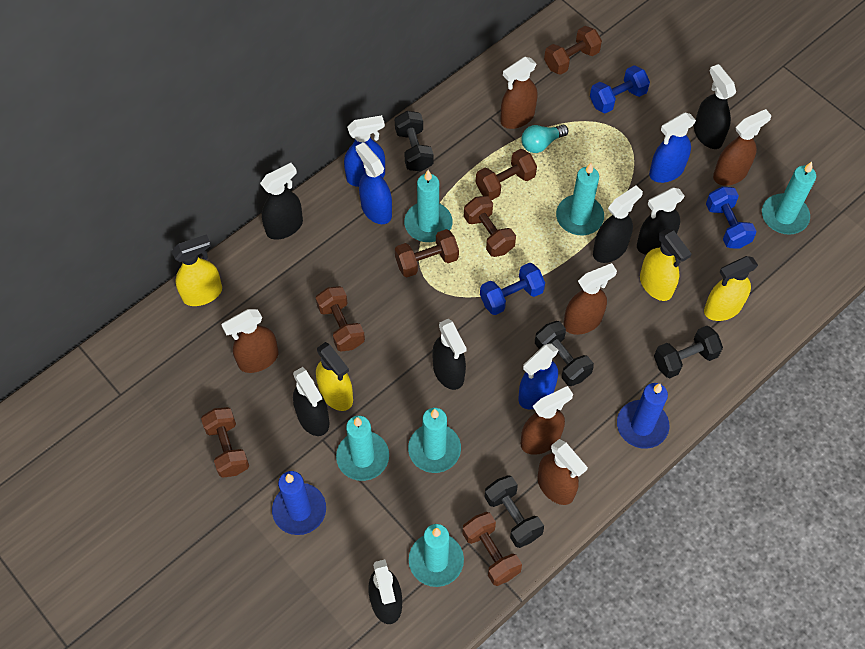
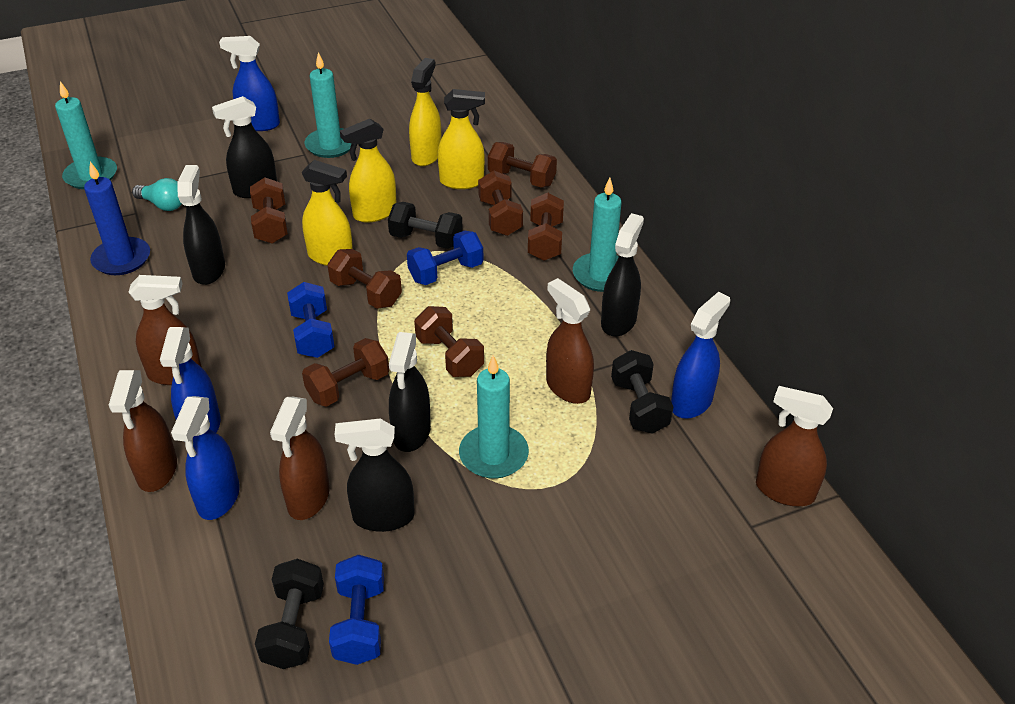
black dumbbell: [395,111,433,172] [485,475,544,548] [535,321,594,386] [654,326,723,378] = 4 -> [255,559,324,669] [388,202,463,249] [611,350,673,434] = 3
black spray bottle: [260,163,303,240] [293,367,329,436] [368,559,402,624] [432,319,467,390] [593,185,643,263] [637,188,685,255] [694,64,736,149] = 7 -> [178,165,225,285] [212,96,277,198] [335,419,414,532] [389,332,431,452] [601,213,644,337] = 5
blue candle: [272,471,326,535] [617,383,669,449] = 2 -> [84,162,150,275] = 1
brown spray bottle: [221,309,278,373] [500,57,538,129] [521,386,573,455] [537,439,588,505] [564,263,617,335] [713,109,772,186] = 6 -> [109,370,177,492] [128,275,202,385] [270,397,330,520] [546,278,594,404] [756,386,833,506] = 5
turquoise candle: [336,416,389,481] [404,170,453,242] [408,408,461,473] [409,524,464,587] [556,163,604,235] [762,162,816,235] = 6 -> [55,81,117,189] [305,52,352,158] [459,355,529,479] [573,178,622,292] = 4

